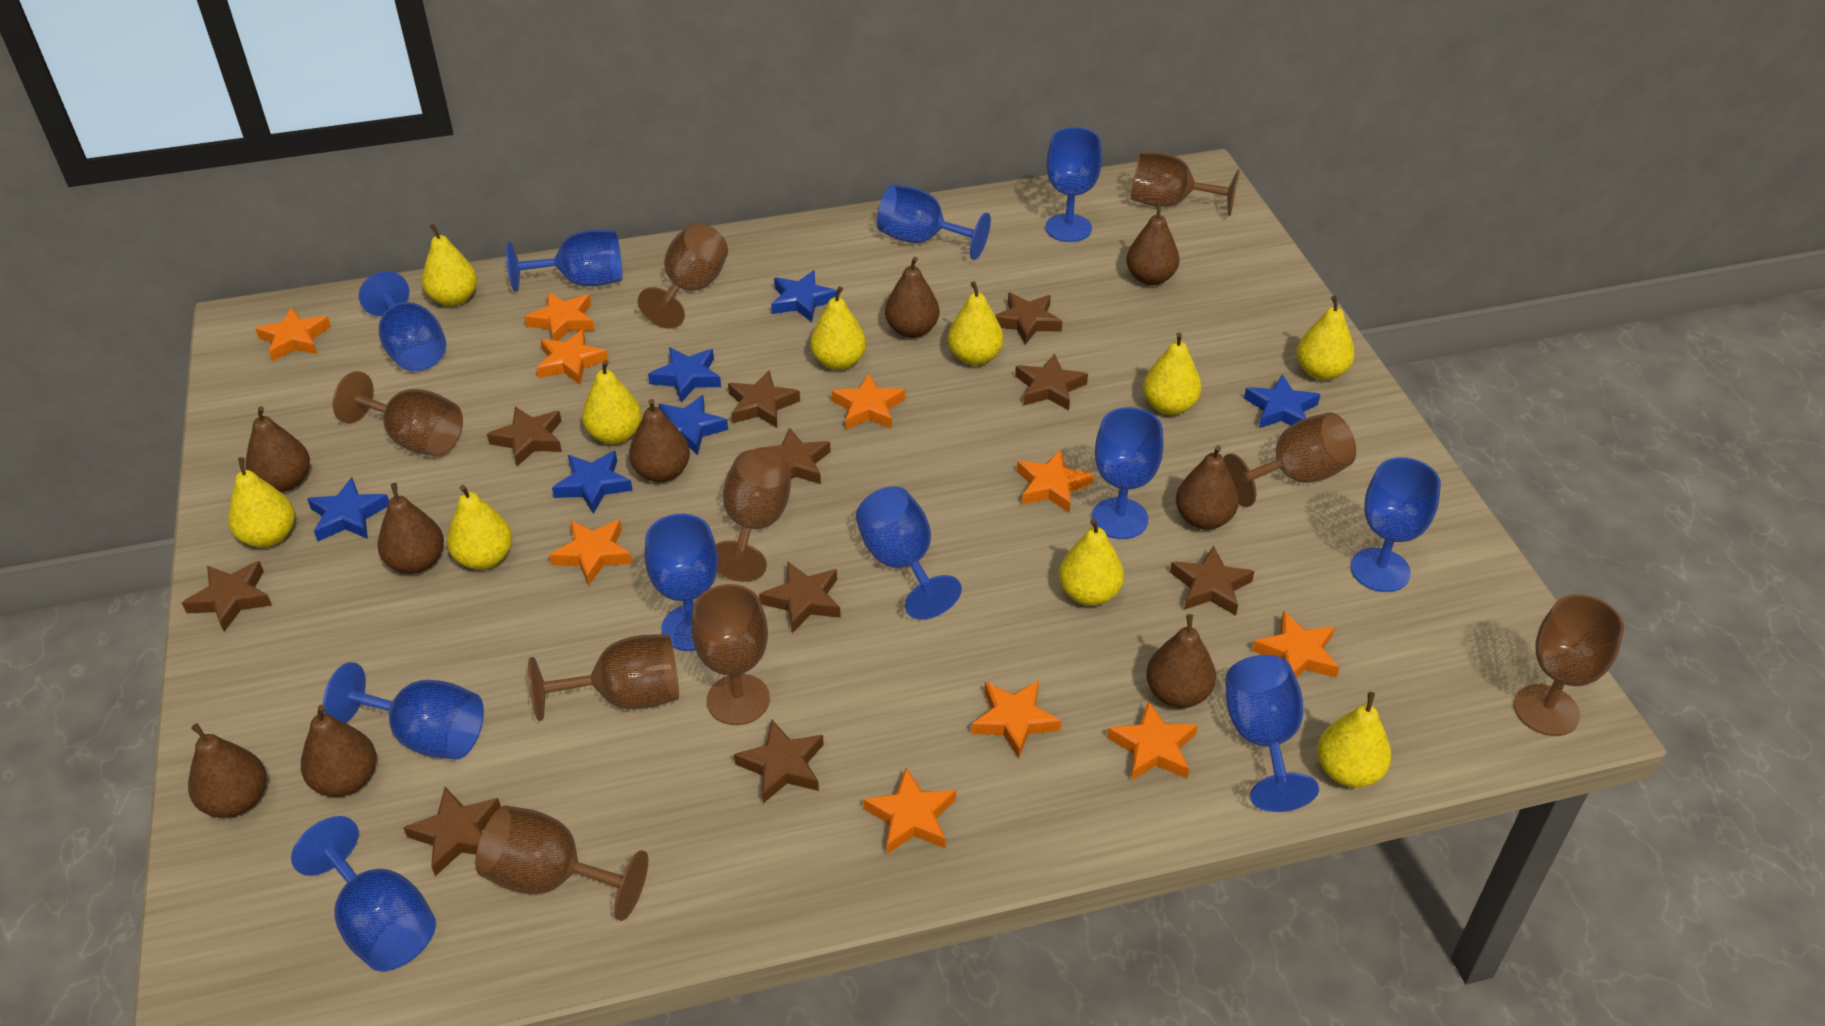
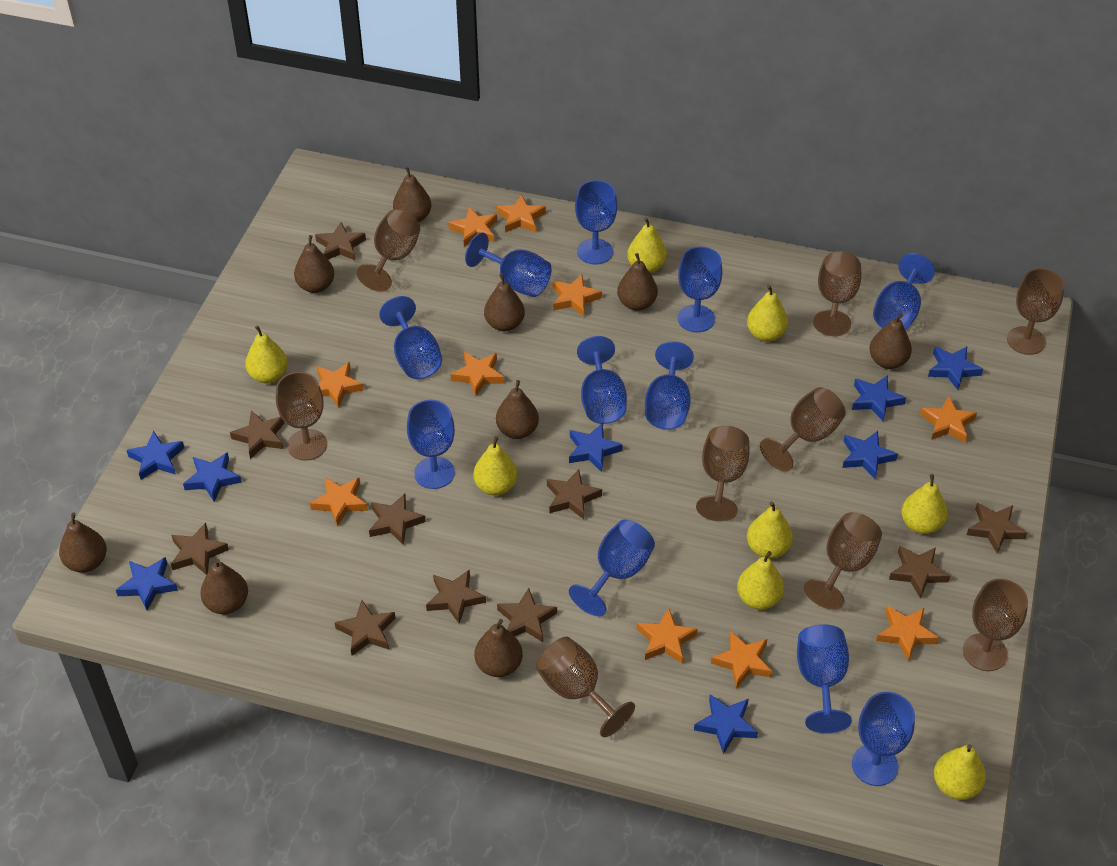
blue star: [307,477,389,541] [552,451,633,514] [648,347,721,403] [658,395,728,455] [771,270,837,322] [1244,374,1320,428] = 6 -> [116,557,178,611] [126,431,184,480] [183,452,242,502] [569,423,623,472] [694,694,758,754] [842,431,898,479] [852,375,906,421] [928,347,983,390] = 8
yellow pear: [228,457,295,548] [422,224,477,306] [447,485,513,570] [582,360,642,444] [810,286,866,370] [948,281,1003,365] [1059,518,1124,606] [1143,332,1202,415] [1297,296,1355,380] [1317,692,1392,788] = 10 -> [245,326,288,383] [473,436,518,495] [627,218,667,273] [737,551,784,610] [747,285,788,342] [747,501,793,559] [901,474,948,534] [934,744,986,800] = 8

